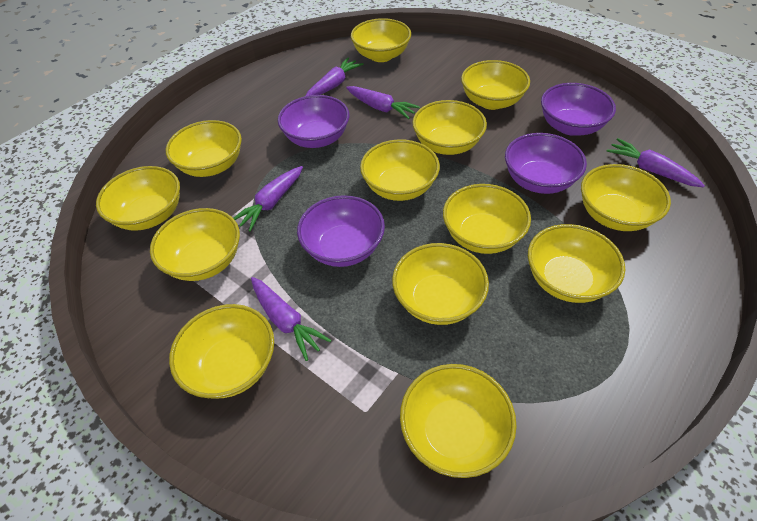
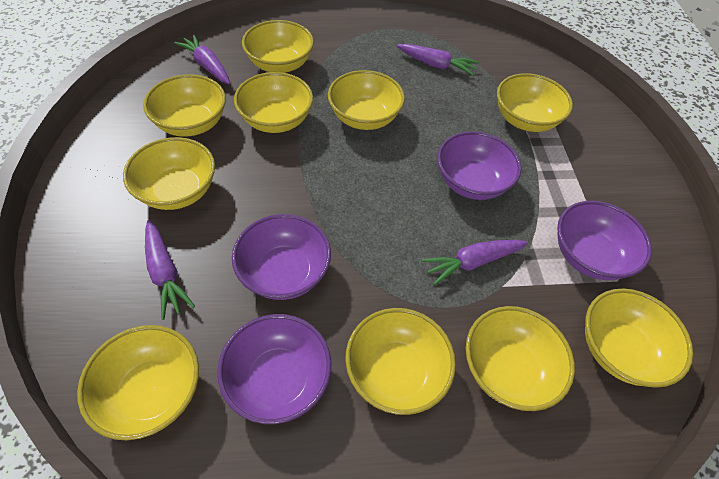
purple carrot: [234,166,303,232] [251,277,331,361] [306,58,363,96] [346,86,420,119] [606,138,705,187] = 5 -> [145,220,195,320] [174,34,230,84] [397,44,479,76] [422,240,528,285] = 4
yellow bowl: [96,166,180,231] [150,208,240,281] [166,120,242,177] [169,304,274,399] [351,18,411,62] [360,139,440,201] [392,243,489,325] [400,364,517,478] [412,100,487,155] [443,184,531,254] [461,60,530,110] [528,224,625,303] [581,164,671,231] = 13 -> [77,325,199,440] [123,137,215,210] [143,74,226,137] [234,72,313,133] [242,20,314,73] [328,70,405,130] [345,308,456,415] [466,306,575,411] [497,73,573,132] [585,289,693,388] = 10

